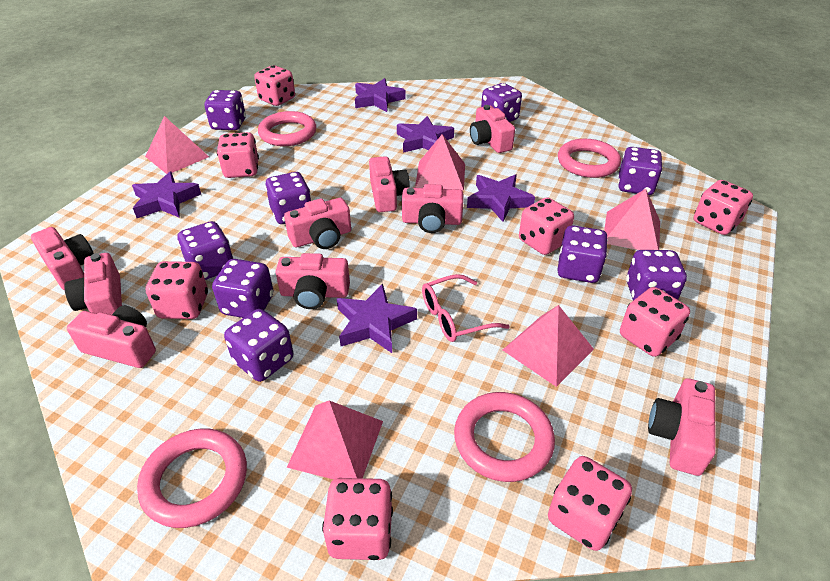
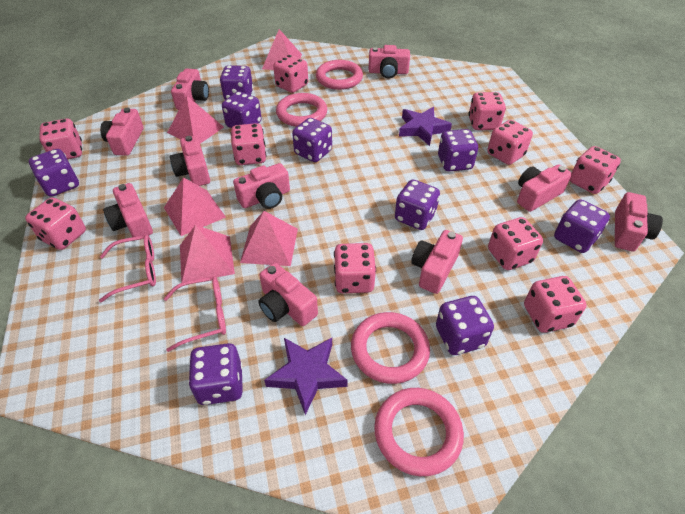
pink camera: [31,227,94,290] [64,253,122,315] [67,306,156,368] [276,253,350,309] [284,198,351,249] [369,156,410,212] [402,184,463,233] [470,105,515,153] [648,378,716,476] = 9 -> [100,108,144,156] [103,183,153,237] [170,136,210,186] [171,68,209,110] [233,163,290,209] [258,263,318,326] [369,45,410,79] [411,230,463,294] [517,164,572,212] [615,192,663,251] = 10
pink dice: [146,261,208,319] [217,132,259,178] [254,65,295,106] [322,478,393,560] [519,197,574,255] [548,456,632,551] [620,287,690,357] [694,180,753,235] = 8 -> [25,198,86,250] [39,118,82,159] [231,123,266,165] [273,55,308,93] [334,243,376,293] [469,92,506,130] [487,120,533,165] [488,217,543,270] [524,276,587,333] [570,146,621,194] = 10
pink glasses: [422,274,510,342] = 1 -> [99,235,156,303] [164,276,226,352] = 2
purple star: [132,171,201,218] [337,284,417,353] [355,78,406,112] [397,116,454,153] [467,174,535,222] = 5 -> [264,338,348,415] [399,107,452,146] = 2

